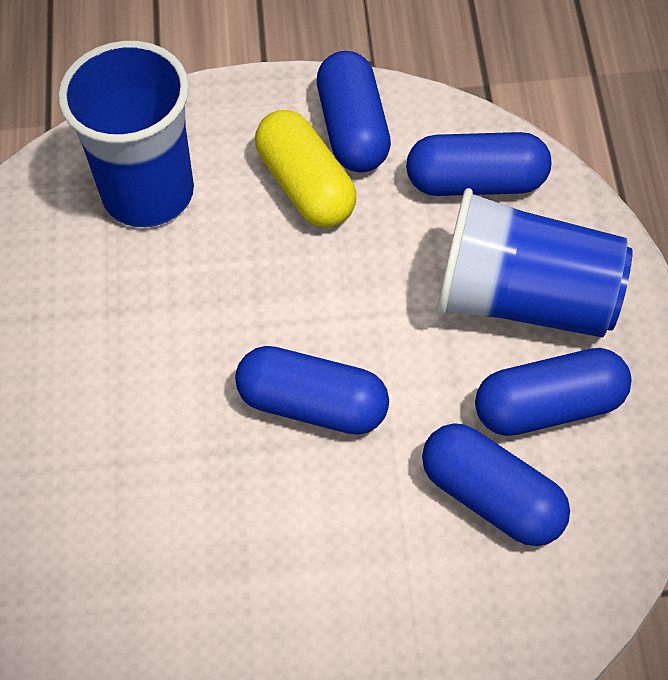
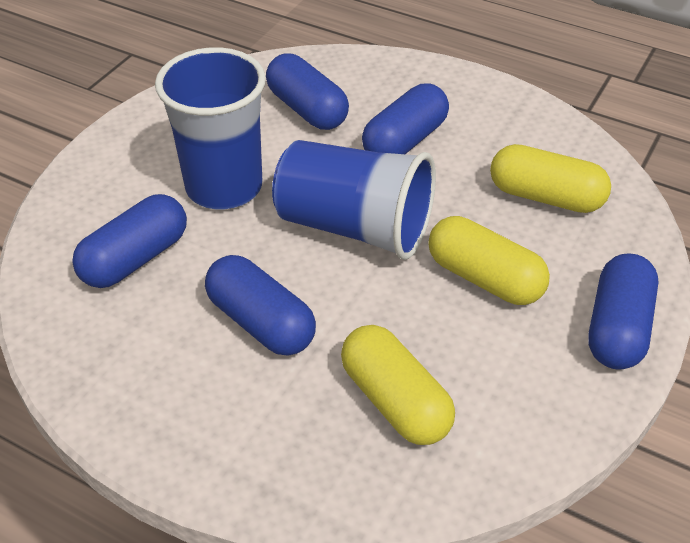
yellow capsule: [255,110,357,227] = 1 -> [341,325,455,445] [428,216,550,305] [490,144,611,213] = 3

